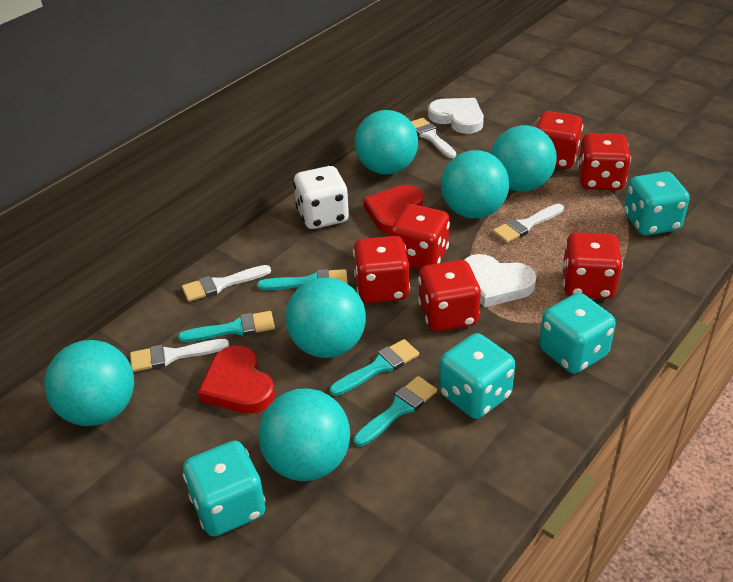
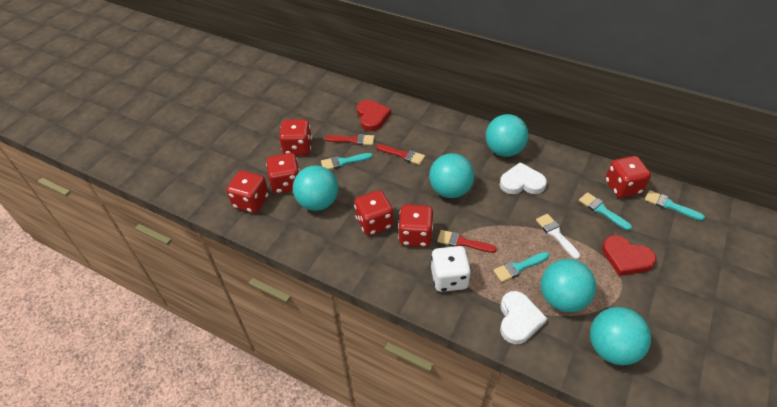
red brush: none = 0 -> [325,134,375,145] [376,144,425,165] [437,230,497,253] = 3
turquoise ball: [44,340,134,426] [258,388,350,481] [285,277,366,358] [355,110,418,174] [441,150,509,219] [491,125,557,192] = 6 -> [293,165,338,211] [429,153,474,198] [486,114,529,157] [541,259,596,312] [590,307,651,365] = 5
turquoise dice: [183,441,266,537] [439,333,515,419] [539,293,616,374] [624,172,690,236] = 4 -> none = 0
white brush: [130,339,229,372] [182,265,271,302] [411,118,456,158] [493,204,564,243] = 4 -> [536,214,581,260] = 1

